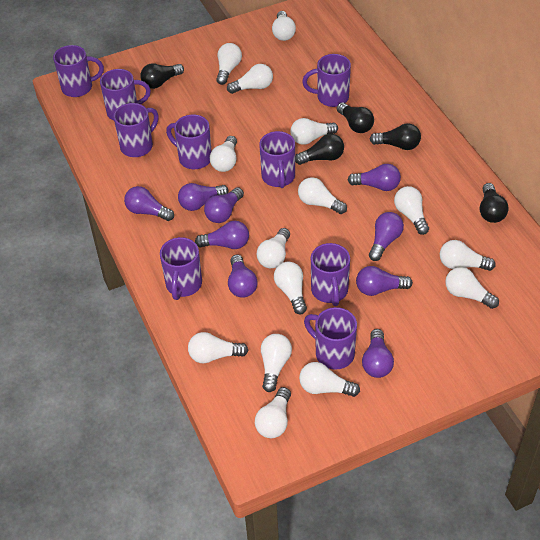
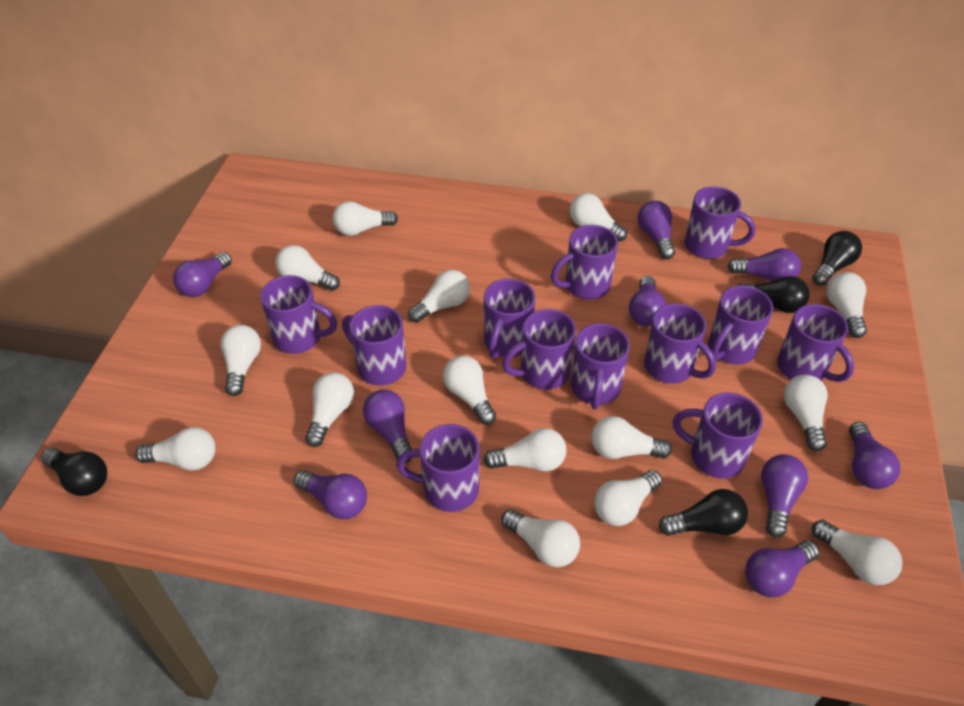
black light bulb: [140,63,184,89] [295,134,344,165] [337,102,374,133] [370,123,421,150] [480,183,509,223] = 5 -> [41,448,107,496] [659,489,748,536] [738,276,810,313] [812,231,862,286] = 4
purple mug: [53,45,104,97] [100,69,151,121] [113,103,159,157] [160,237,202,300] [166,114,212,169] [259,131,295,188] [302,54,351,107] [304,307,357,370] [311,243,350,306] = 9 -> [260,275,337,354] [342,305,406,386] [396,424,480,512] [484,279,535,358] [502,309,576,390] [551,225,618,300] [571,323,630,409] [644,303,716,384] [673,393,763,479] [685,186,756,259] [708,285,773,365] [777,304,854,382] = 12

